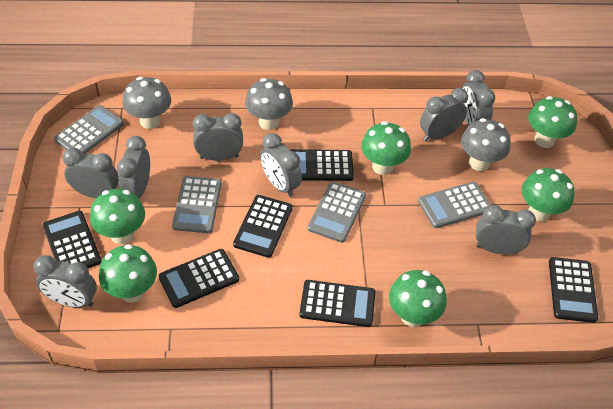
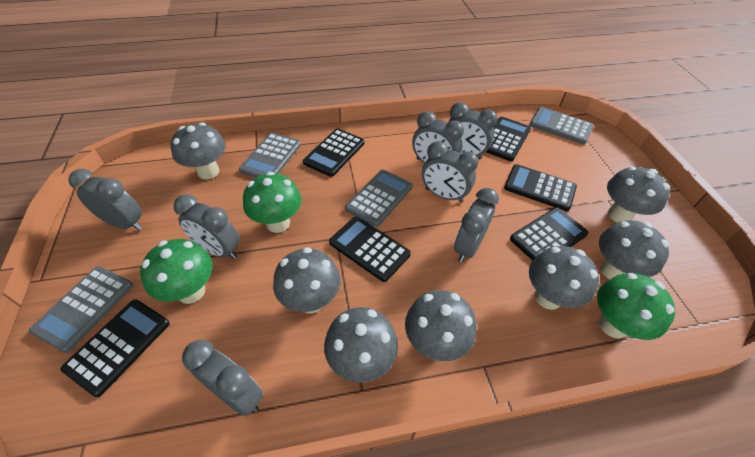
green mushroom: [90,189,145,244] [99,244,157,302] [361,121,411,175] [389,270,447,327] [522,168,574,222] [528,96,577,148] = 6 -> [140,239,213,304] [243,172,302,233] [597,273,675,340] = 3
grey clock: [34,255,97,308] [63,147,119,198] [117,136,150,198] [193,113,243,161] [260,133,302,197] [420,88,468,141] [462,70,495,126] [476,205,536,254] = 8 -> [68,169,142,230] [173,194,240,259] [182,340,263,416] [412,111,464,163] [422,141,478,203] [448,102,498,160] [454,188,499,262] = 7
grey mushroom: [123,77,171,129] [245,78,293,130] [461,118,511,171] = 3 -> [170,122,226,179] [273,247,341,313] [324,307,398,383] [405,290,477,361] [529,246,599,310] [599,220,669,280] [607,166,670,222] = 7

